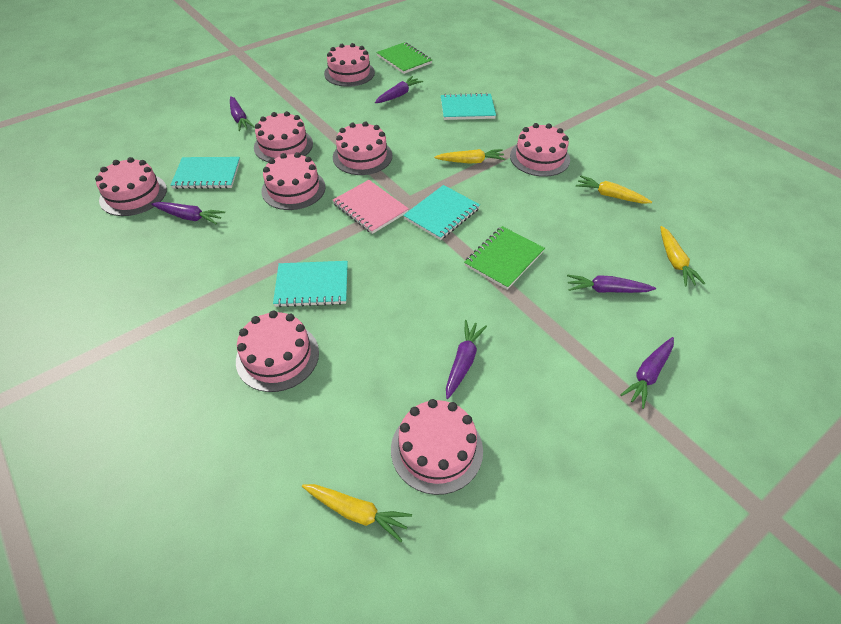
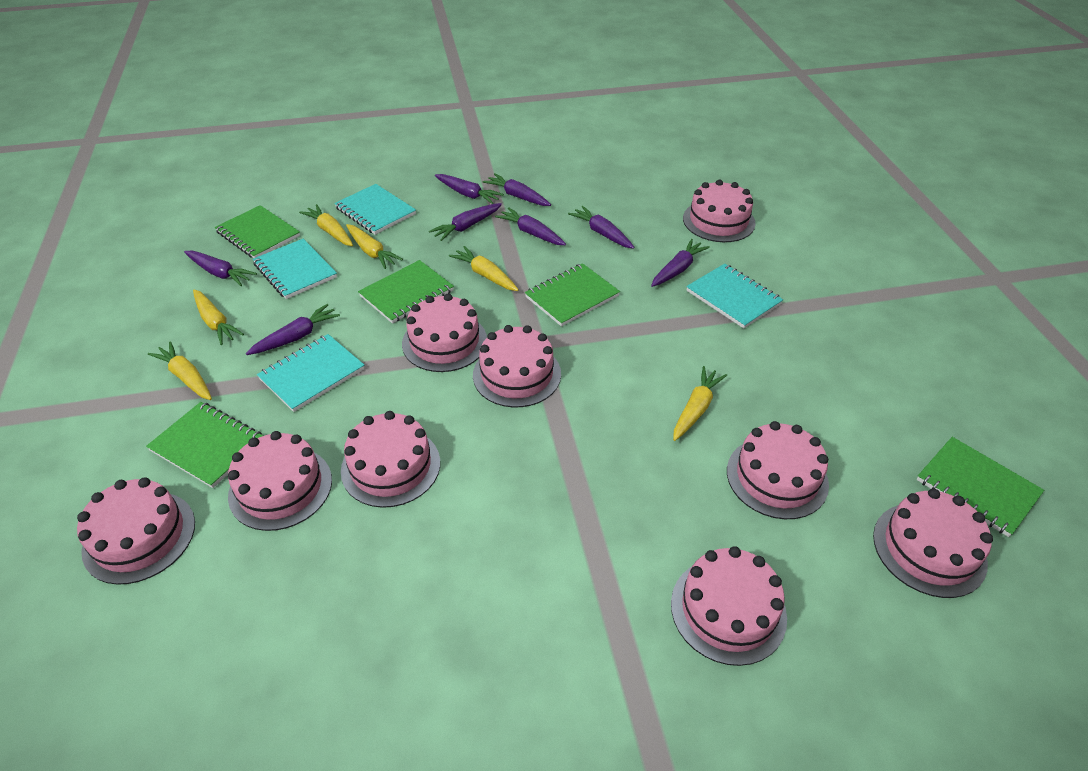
green notebook: [376,42,432,74] [464,226,545,290] = 2 -> [146,402,263,488] [215,205,300,258] [358,260,454,324] [525,263,620,327] [917,437,1044,537] = 5
pink cake: [95,157,167,216] [236,311,319,392] [254,111,313,162] [261,152,326,210] [324,43,375,87] [333,121,392,175] [391,399,483,495] [510,123,570,177] = 8 -> [77,477,195,585] [228,431,332,531] [341,411,440,508] [402,294,487,372] [473,325,561,407] [671,546,787,666] [683,180,756,242] [727,421,829,519] [873,489,993,598] = 9
pink notebook: [333,180,409,234] = 1 -> none = 0
purple carrot: [151,202,225,225] [230,96,255,131] [375,76,423,103] [446,320,487,399] [567,275,656,293] [620,337,674,409] = 6 -> [184,251,257,286] [246,304,340,355] [429,203,502,241] [435,174,504,204] [483,173,551,206] [495,207,566,245] [568,206,635,249] [651,239,710,287] = 8
yellow carrot: [302,484,412,542] [434,149,505,163] [576,176,652,204] [660,226,705,286] = 4 -> [148,341,212,400] [193,289,244,345] [299,204,353,246] [346,224,403,269] [449,246,519,291] [673,366,727,441] = 6

